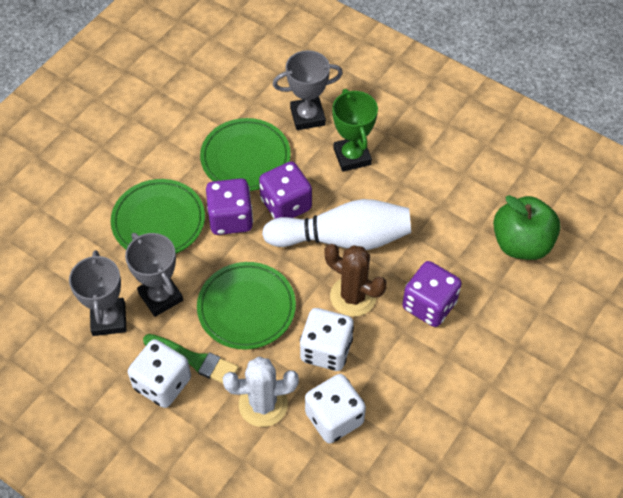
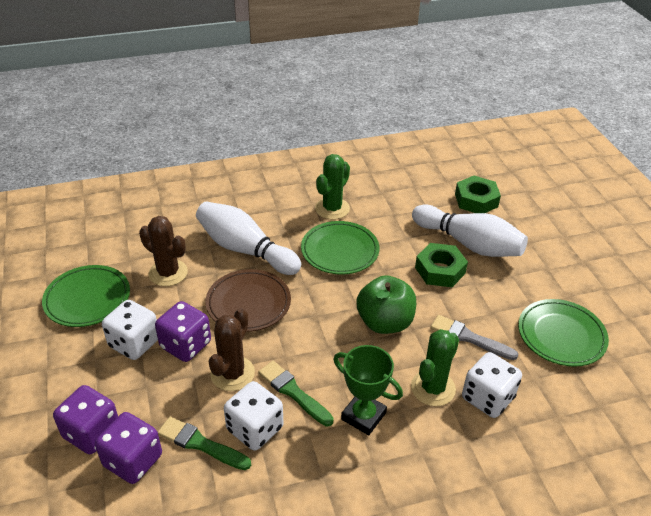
brown cactus: [324,244,387,317] = 1 -> [139,216,188,286] [209,308,255,391] = 2
brown plate: none = 0 -> [206,269,291,332] = 1
green brush: [143,334,239,383] = 1 -> [158,417,251,470] [258,361,334,426] = 2
green cactus: none = 0 -> [315,154,350,220] [411,329,459,406] = 2
green nut: none = 0 -> [415,243,468,287] [455,176,501,213] = 2
grey brush: none = 0 -> [431,315,518,360] = 1
grey trophy: [69,250,127,336] [125,233,183,317] [273,50,343,130] = 3 -> none = 0
white bowling pin: [262,199,411,250] = 1 -> [196,202,301,275] [412,204,528,257] = 2
white cactus: [223,356,299,427] = 1 -> none = 0

